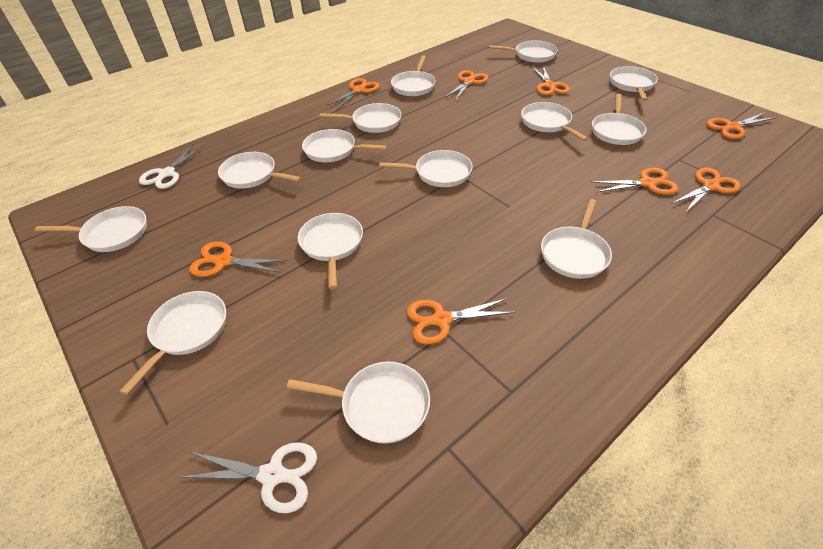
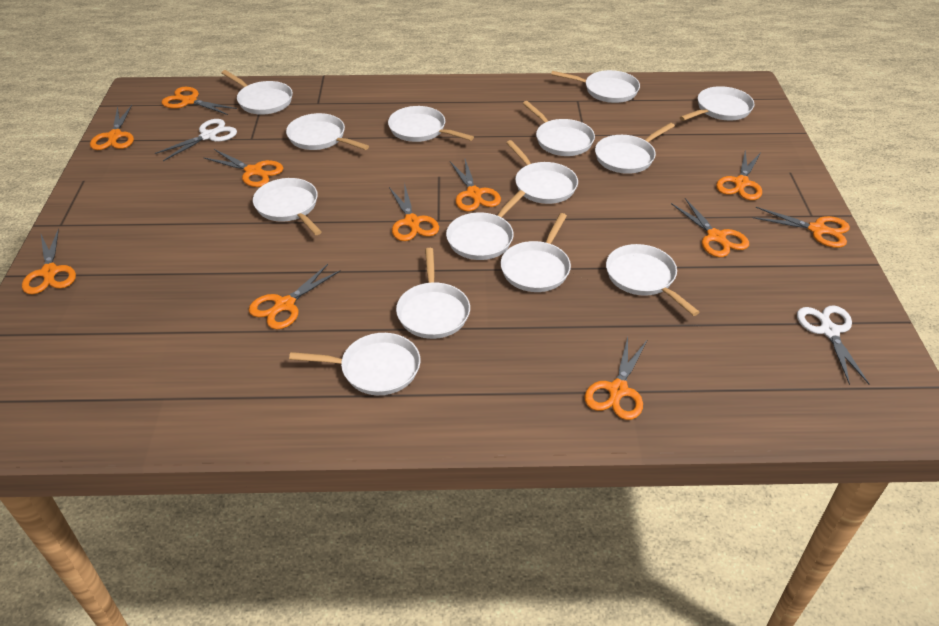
orange scissors: [189,241,287,277] [327,78,379,110] [407,298,515,344] [445,70,488,100] [532,66,570,95] [591,168,679,195] [671,168,741,212] [706,112,777,139] = 8 -> [22,228,76,294] [90,105,134,150] [161,87,237,115] [203,149,283,187] [248,264,341,329] [389,186,439,241] [450,159,501,211] [584,337,648,420] [671,198,749,257] [716,150,762,200] [752,207,850,248] = 11

